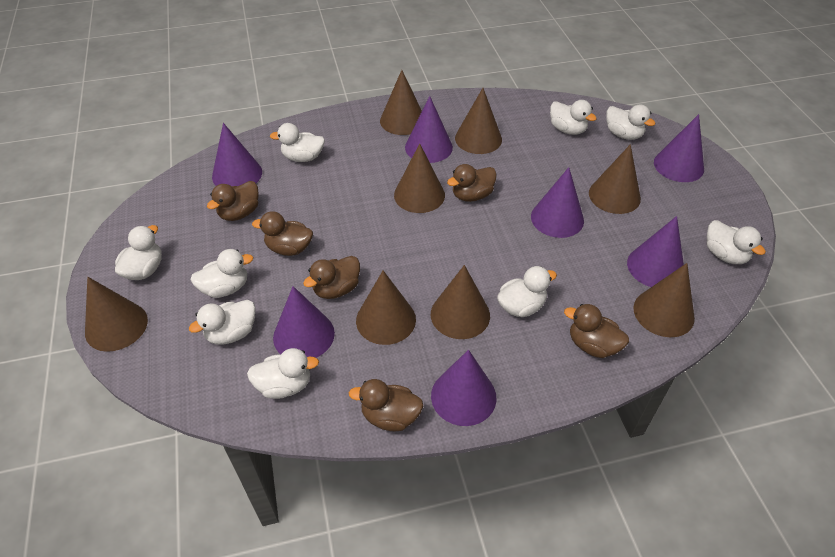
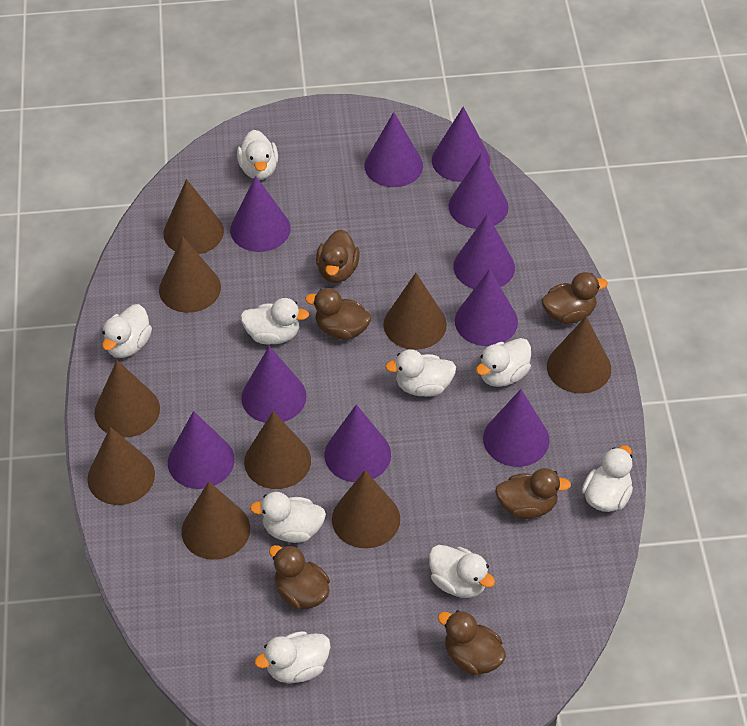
brown cone: [85,277,148,352] [356,270,416,345] [380,70,422,135] [394,143,445,213] [431,265,490,339] [455,88,502,154] [589,144,641,214] [633,263,695,337] = 8 -> [87,427,155,505] [94,360,160,437] [159,236,221,313] [163,179,224,254] [182,481,250,560] [244,411,311,489] [332,470,400,548] [384,273,447,350] [547,316,611,394] = 9
purple cone: [212,123,262,186] [273,286,335,358] [405,96,453,163] [431,350,497,426] [531,167,584,238] [627,216,684,287] [654,114,704,182] = 7 -> [168,411,235,489] [230,176,291,252] [241,346,307,423] [325,404,391,482] [365,112,423,187] [432,107,490,182] [449,153,508,229] [453,214,515,289] [455,269,518,346] [483,389,550,467] = 10

